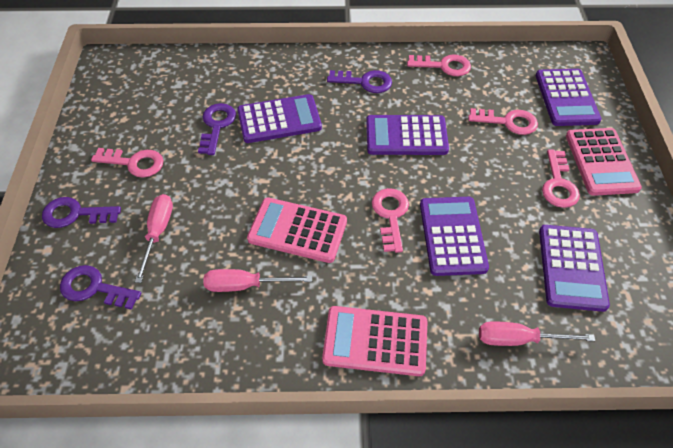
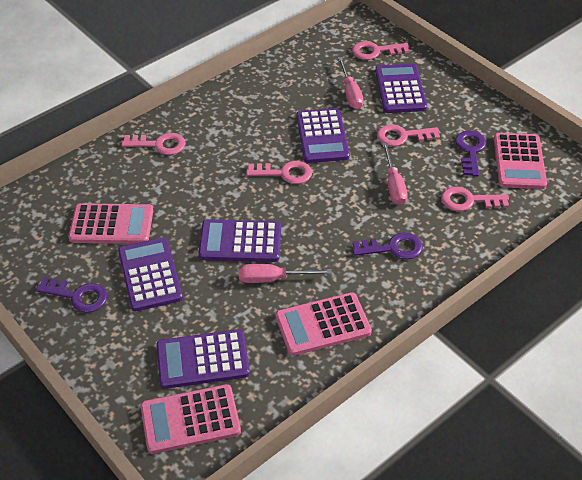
pink calculator: [247,197,347,263] [322,306,428,376] [566,128,642,196] = 3 -> [69,203,153,244] [141,384,241,454] [276,292,372,356] [494,133,547,189] = 4
purple key: [42,197,121,228] [60,265,141,310] [198,103,236,155] [327,70,392,93] = 4 -> [36,277,107,313] [353,232,423,260] [455,130,487,176] = 3

